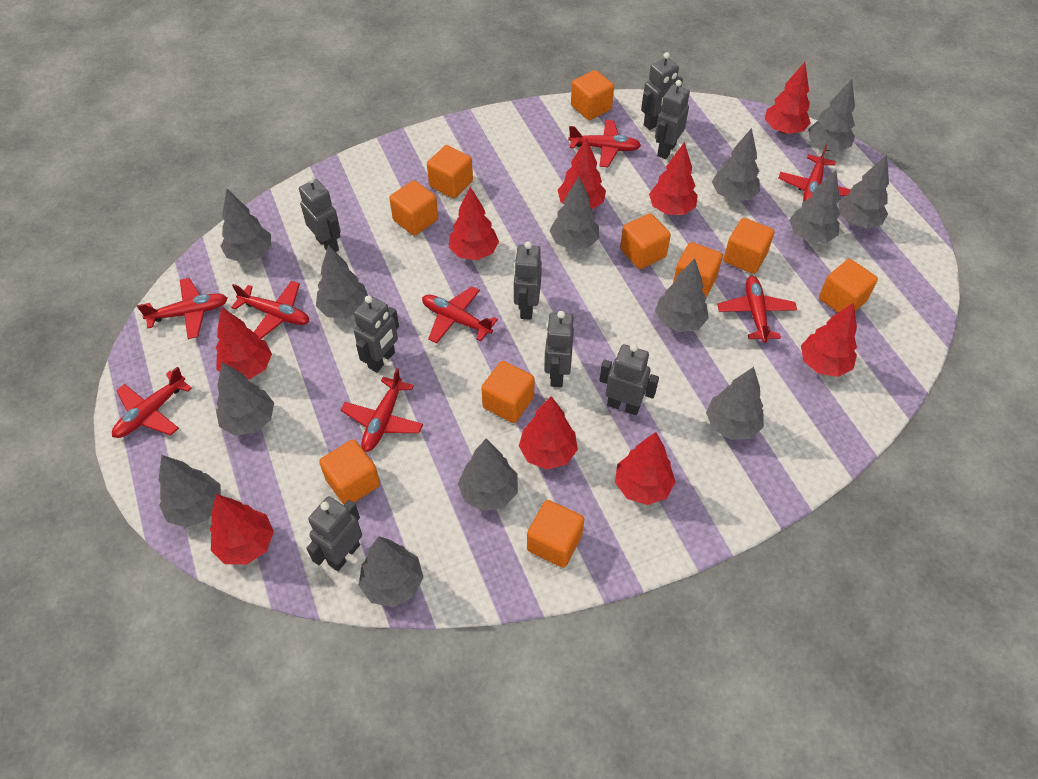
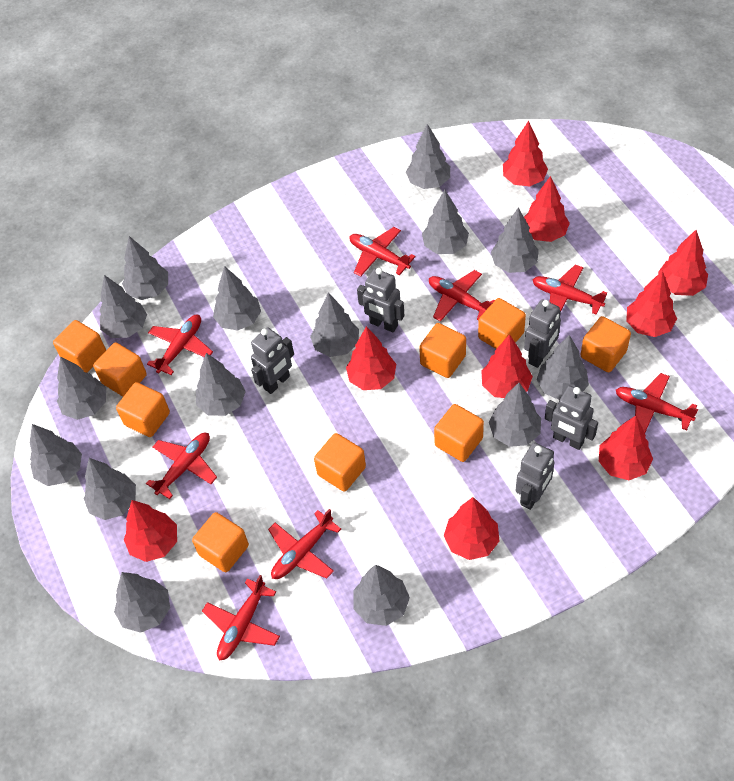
grey robot: [299,176,341,252] [306,496,362,571] [354,295,399,372] [513,241,542,320] [544,311,574,387] [599,344,659,415] [641,52,683,130] [655,80,690,159] = 8 -> [251,327,294,394] [357,268,405,332] [515,442,555,510] [524,299,561,368] [545,386,598,450] = 5
grey tree: [158,455,221,528] [216,362,274,436] [220,189,271,262] [316,245,368,319] [359,537,423,607] [458,439,518,511] [550,177,599,250] [655,258,709,332] [706,367,764,440] [712,128,760,201] [789,170,840,243] [808,79,855,152] [838,155,889,229] = 13 -> [30,424,82,486] [57,356,106,420] [84,458,136,520] [99,275,147,338] [114,572,170,633] [122,236,168,300] [196,353,246,416] [213,266,261,331] [310,292,359,357] [353,565,410,626] [406,124,450,189] [422,190,469,254] [489,383,541,447] [491,207,539,273] [537,335,589,400] = 15
orange cube: [319,440,380,504] [389,180,438,236] [427,145,473,198] [481,361,535,423] [527,500,584,568] [571,70,614,120] [620,213,671,269] [673,242,723,297] [724,218,774,274] [819,259,878,312] = 10 -> [53,320,106,373] [93,343,147,397] [116,382,170,437] [192,512,249,572] [314,433,366,492] [419,323,466,378] [434,404,484,462] [478,298,526,349] [581,316,631,372] = 9

